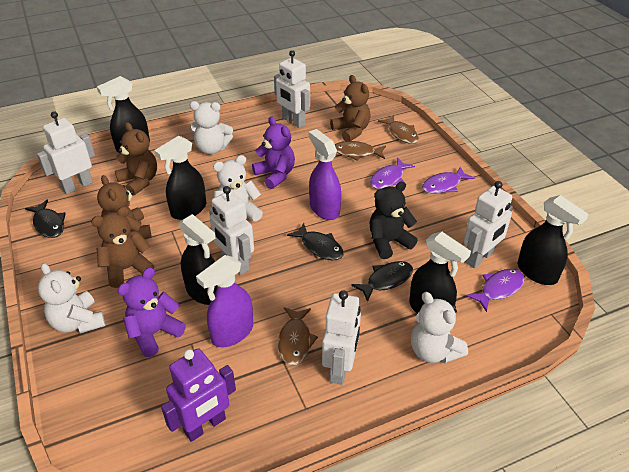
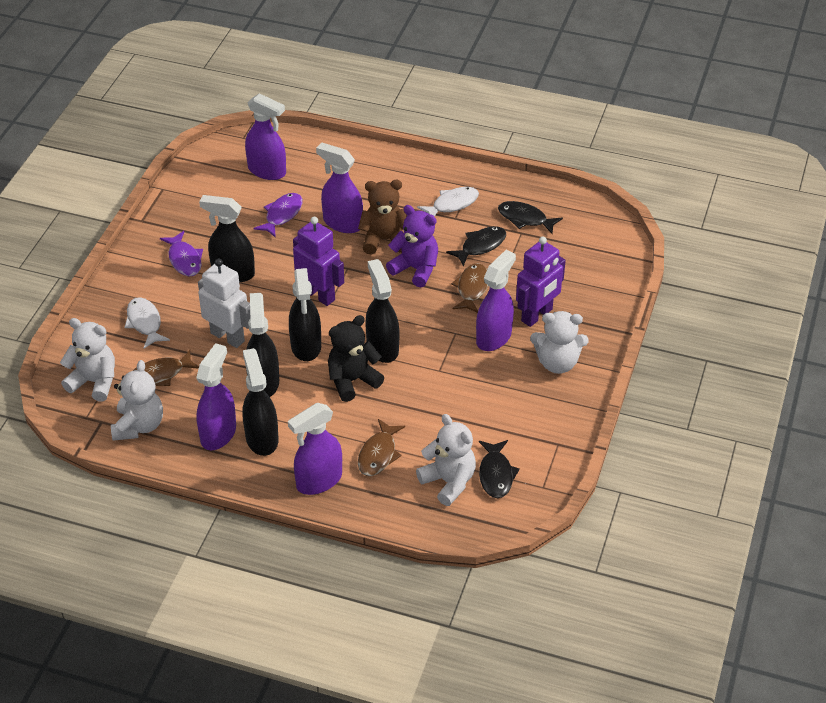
brown teddy bear: [91,207,154,288] [97,175,152,239] [115,122,157,196] [330,75,371,141] = 4 -> [358,180,408,254] = 1
purple fish: [370,157,415,189] [422,167,475,194] [466,269,525,312] = 3 -> [160,231,203,276] [253,193,303,238] = 2
purple robot: [161,348,236,442] = 1 -> [293,217,344,306] [516,237,566,327] = 2
purple spray bottle: [196,255,253,347] [309,129,341,220] = 2 -> [196,343,236,450] [245,93,286,180] [288,403,342,495] [316,143,363,233] [476,250,516,351] = 5
purple teddy bear: [117,267,186,357] [252,117,295,189] = 2 -> [386,205,438,287] = 1
white fish: none = 0 -> [124,297,170,348] [417,187,479,217] = 2
white robot: [37,111,95,194] [209,186,254,275] [274,50,310,128] [322,290,361,385] [463,181,513,269] = 5 -> [198,259,251,348] = 1

